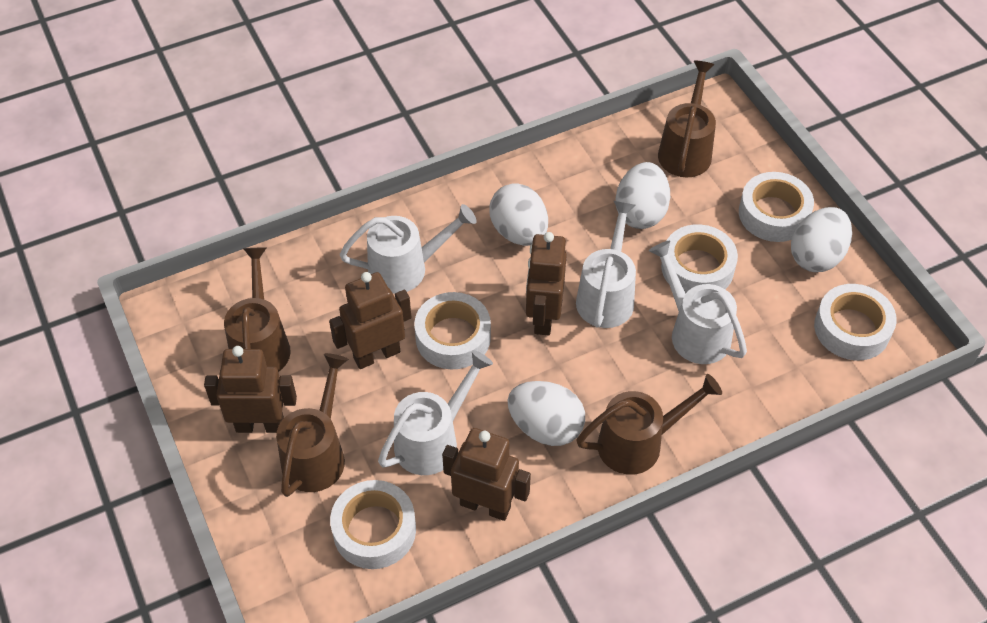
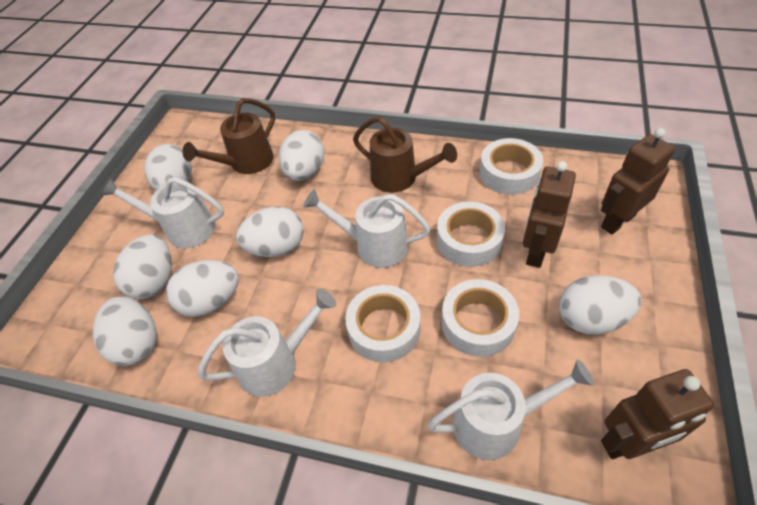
brown robot: [204,346,297,433] [329,272,412,369] [442,428,531,521] [526,232,567,335] = 4 -> [523,161,576,268] [601,128,675,234] [601,369,714,459] = 3
brown watering can: [224,247,291,372] [276,353,349,497] [576,374,722,475] [658,61,716,177] = 4 -> [183,98,275,174] [353,116,457,193] = 2
white egg: [489,183,548,246] [508,381,585,446] [616,162,670,229] [791,207,852,272] = 4 -> [93,296,157,366] [113,235,172,299] [144,144,192,191] [166,260,239,317] [236,206,304,257] [279,130,324,181] [559,276,642,335] = 7
white tape: [330,480,416,569] [414,292,491,370] [661,224,738,294] [739,172,814,242] [814,284,897,360] = 5 -> [345,285,421,362] [437,202,505,267] [442,279,519,357] [479,138,543,195] = 4

